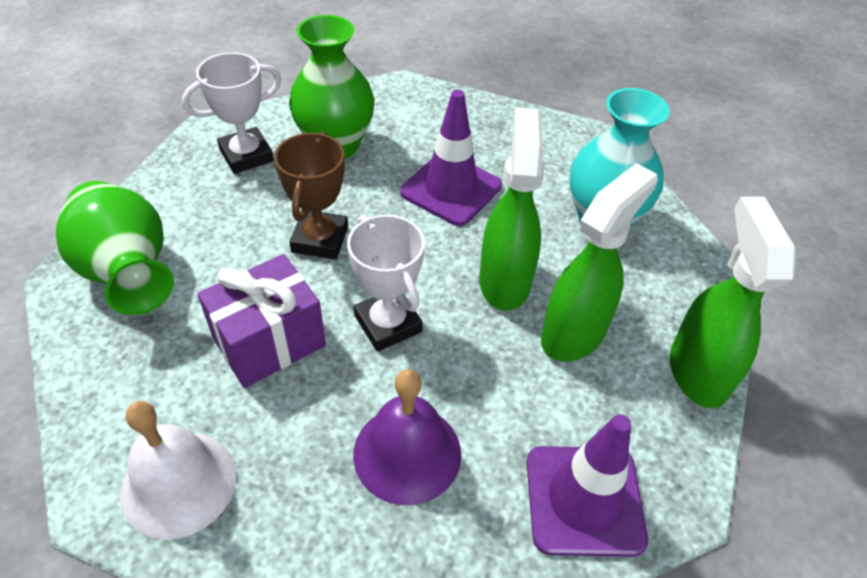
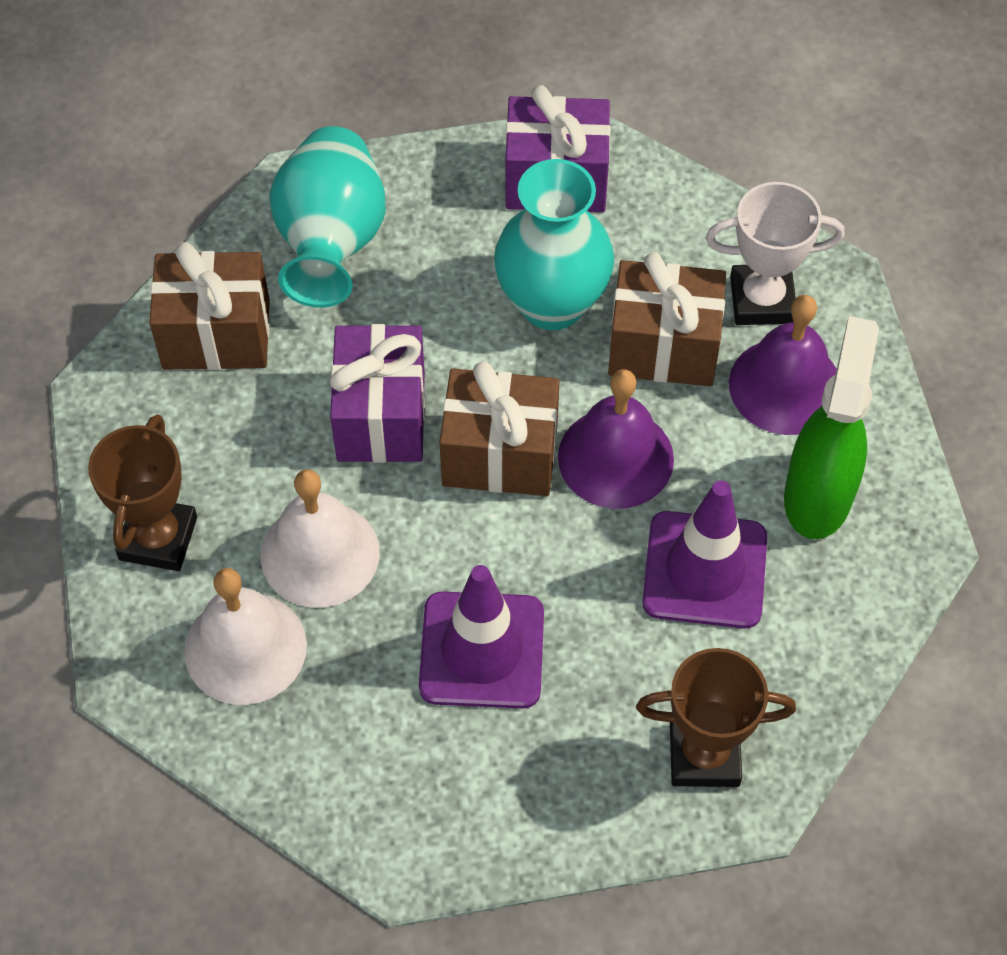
brown gift: none = 0 -> [149,242,270,370] [439,361,560,496] [608,252,726,386] = 3
brown trophy: [274,132,348,260] = 1 -> [88,415,197,571] [636,648,796,787] = 2
green spray bottle: [479,107,545,311] [541,163,658,362] [670,197,796,409] = 3 -> [784,316,879,539] = 1
green vase: [56,181,174,315] [289,15,375,159] = 2 -> none = 0
purple bell: [353,369,461,505] = 1 -> [558,369,674,509] [729,295,837,435] = 2
purple gift: [197,254,326,388] = 1 -> [330,324,425,463] [506,85,611,212] = 2
turquoise vase: [570,88,670,227] = 1 -> [269,126,386,308] [494,159,614,330] = 2
white bell: [120,401,237,540] = 1 -> [184,568,307,705] [261,469,380,608] = 2
white trophy: [182,52,281,174] [347,215,425,352] = 2 -> [705,182,845,325] = 1

